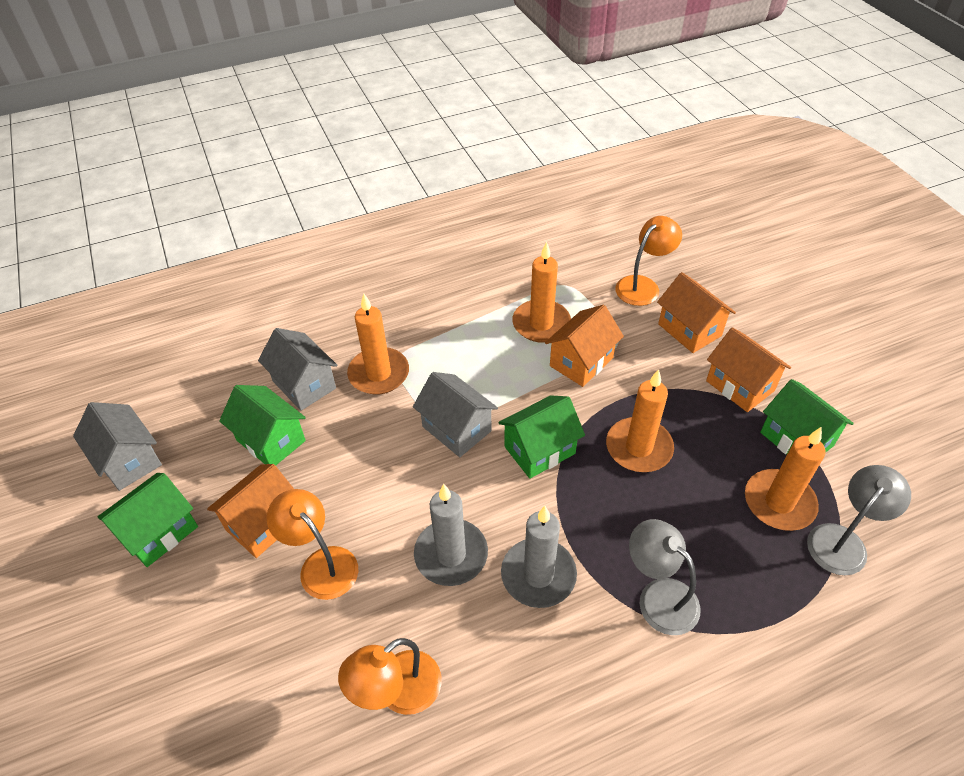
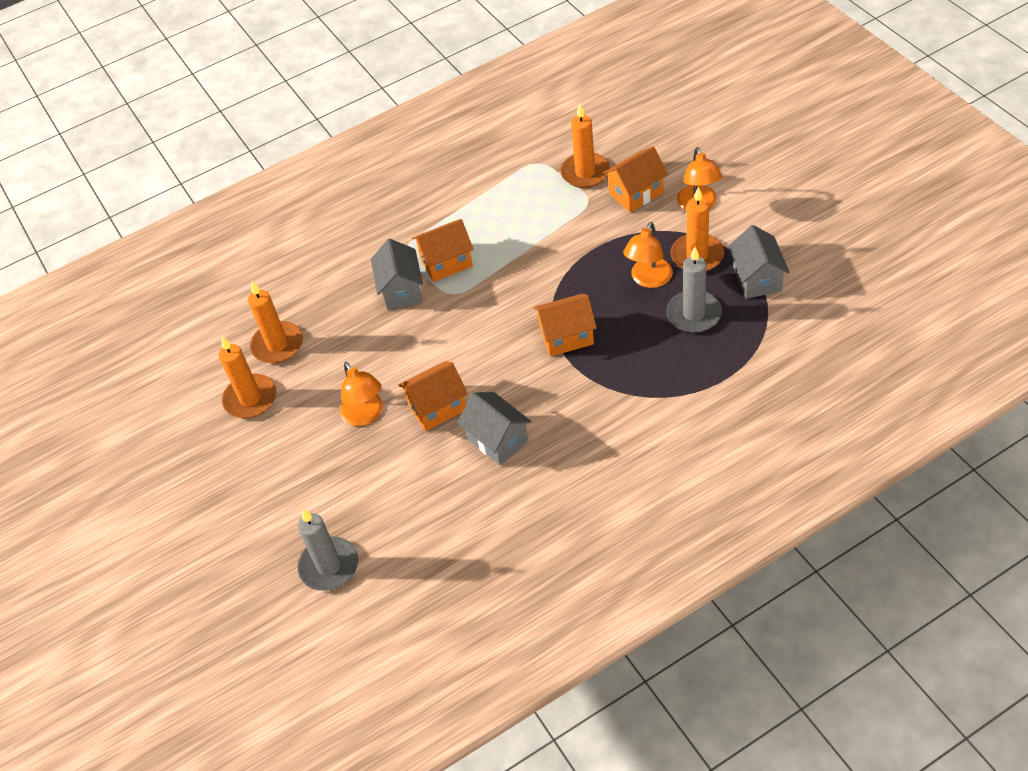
green house: [98,473,198,567] [219,385,306,466] [498,395,585,479] [760,379,854,454] = 4 -> none = 0
grey lamp: [629,519,701,635] [807,465,911,575] = 2 -> none = 0

